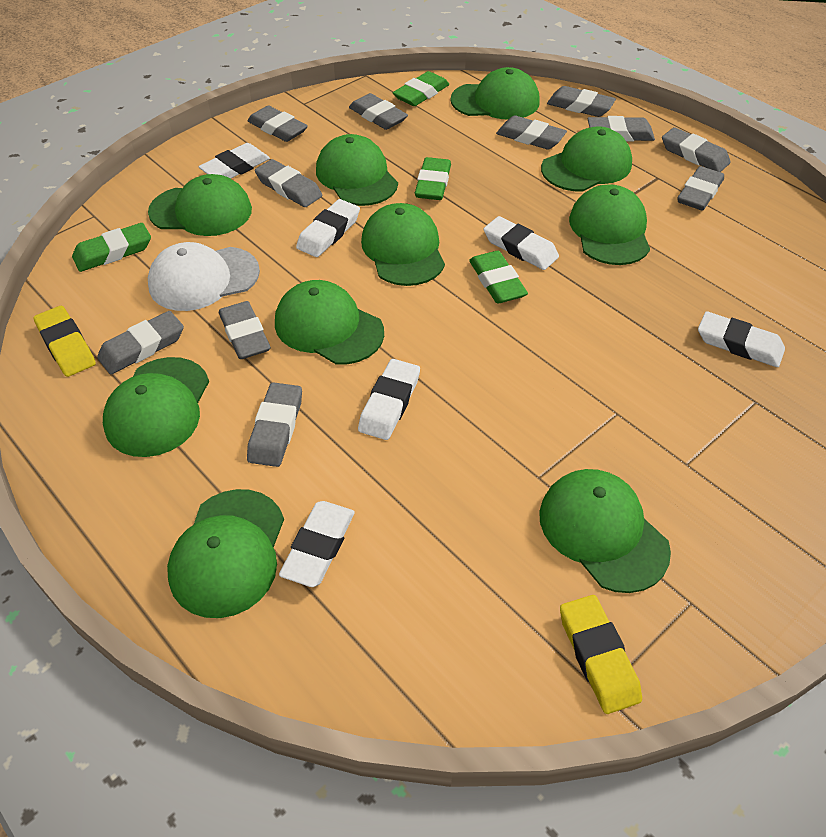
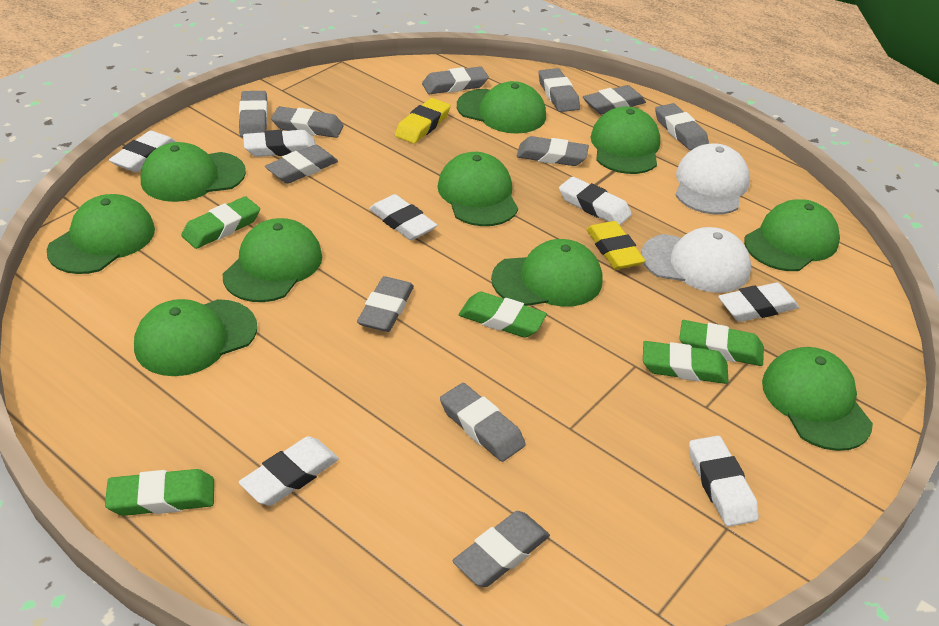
green eraser: [72,223,151,272] [393,71,449,106] [415,157,451,200] [469,251,528,303] = 4 -> [105,469,214,516] [181,196,260,249] [459,292,547,338] [643,341,729,384] [680,320,764,366] = 5
white cap: [148,242,260,311] = 1 -> [641,227,751,293] [675,143,750,214] = 2
white eraser: [199,143,270,179] [279,501,355,587] [296,199,360,257] [358,359,420,440] [484,216,559,270] [698,311,785,367] = 6 -> [109,130,176,172] [239,436,339,506] [243,130,315,157] [369,194,437,240] [559,177,632,225] [689,436,759,527] [718,282,799,322] = 7

